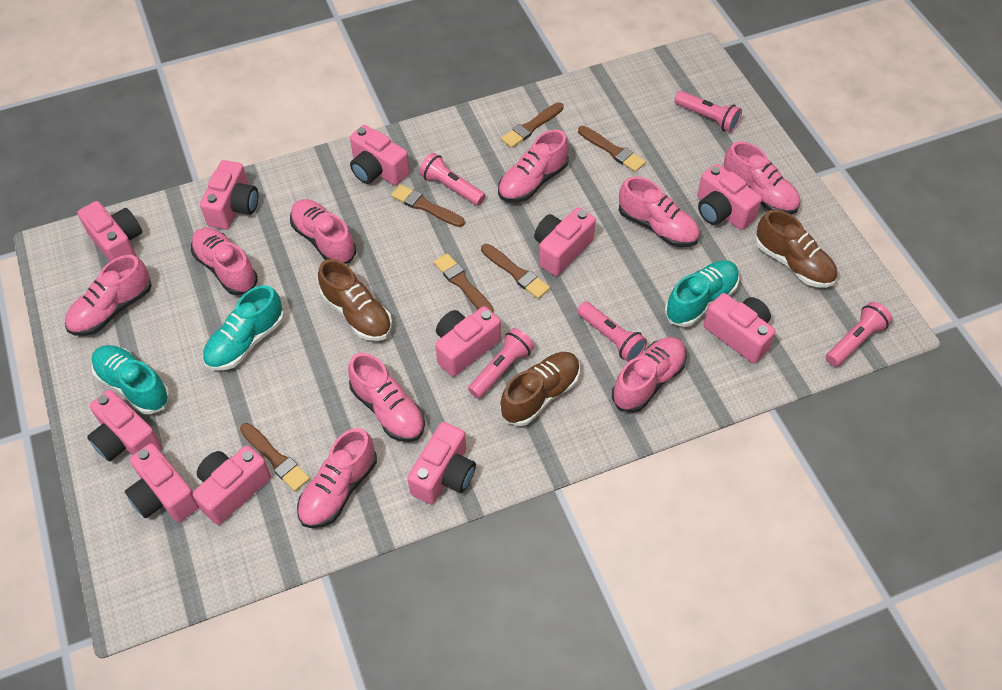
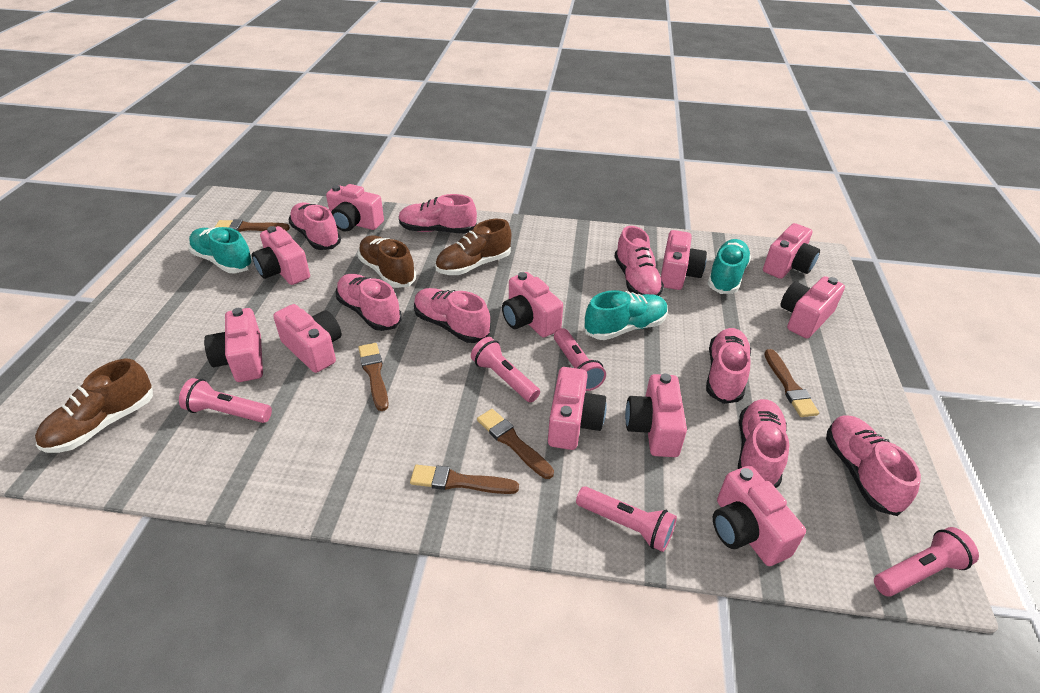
brown brush: [240,423,310,491] [391,184,465,227] [434,253,494,313] [481,244,550,299] [501,102,564,148] [578,126,646,172] = 6 -> [215,219,290,232] [358,343,389,411] [410,465,519,494] [477,409,554,479] [764,349,819,417] = 5
pink shoe: [65,255,152,336] [191,228,258,295] [290,199,356,264] [297,428,377,528] [348,353,425,442] [498,129,569,203] [612,337,687,413] [619,176,700,247] [724,141,800,215] = 9 -> [288,202,341,250] [336,274,402,331] [398,194,477,233] [414,288,490,343] [614,226,664,296] [706,328,751,404] [738,399,789,488] [826,415,921,516] = 8

